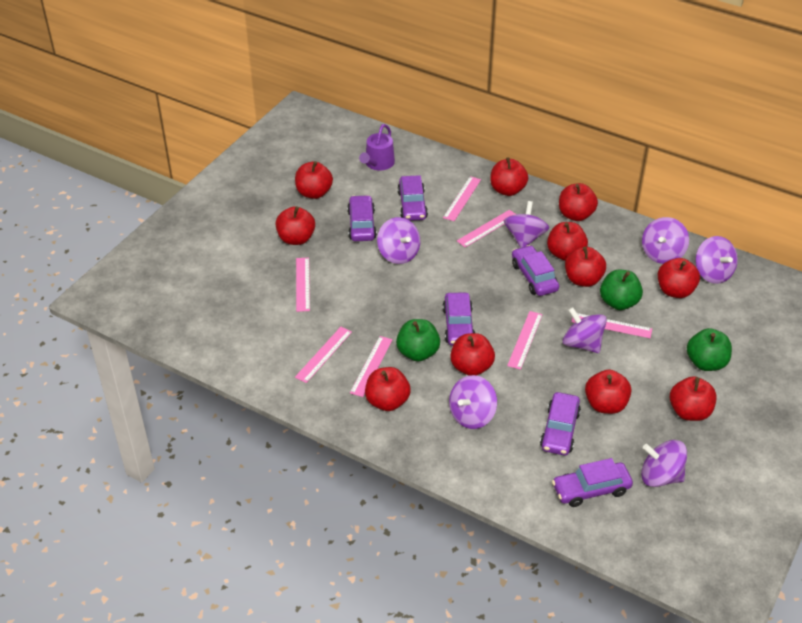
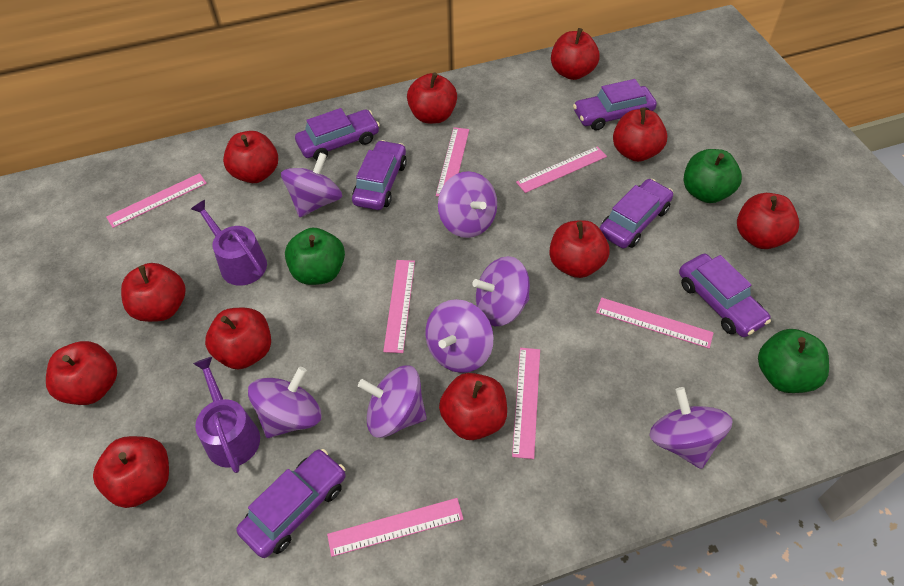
purple watering can: [359,124,395,170] = 1 -> [191,200,267,286] [193,357,260,473] = 2

